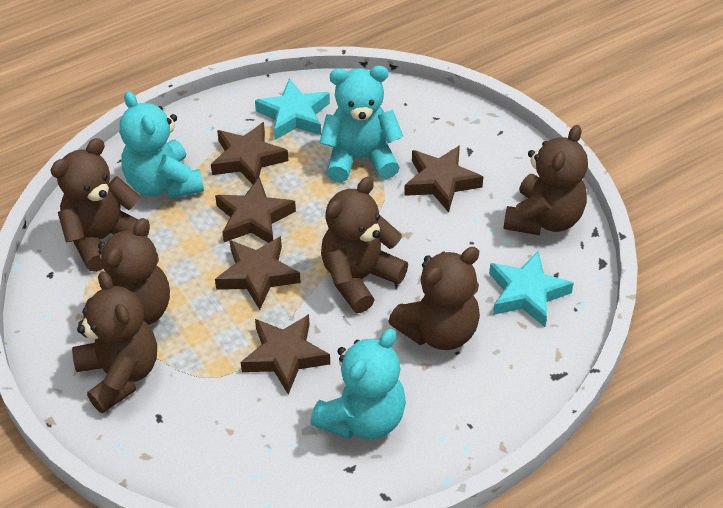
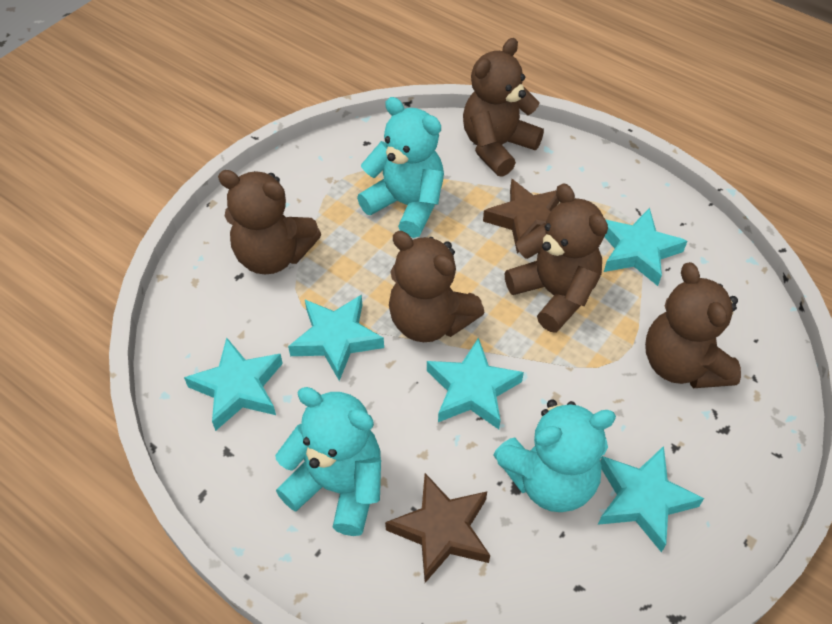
brown star: [211,122,289,184] [215,177,296,243] [215,236,301,310] [241,314,330,395] [404,145,483,212] = 5 -> [385,473,490,583] [483,179,560,254] = 2
brown teddy bear: [50,138,149,272] [72,271,157,413] [83,218,170,325] [321,177,408,313] [388,247,480,350] [503,125,588,235] = 6 -> [218,170,321,274] [389,231,485,342] [463,38,544,177] [505,183,608,333] [645,262,741,388] = 5
turquoise star: [255,79,330,140] [489,251,574,327] = 2 -> [184,338,283,431] [288,295,384,381] [427,337,524,429] [598,446,704,552] [604,208,687,286] = 5

